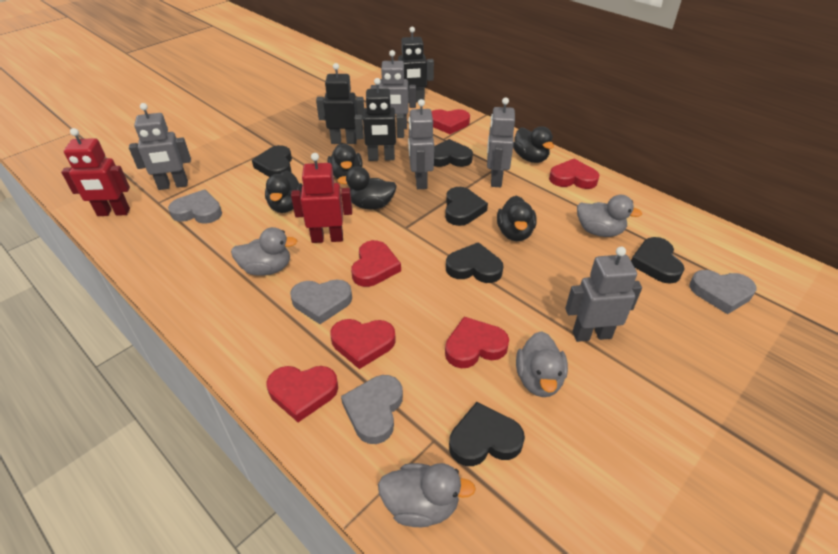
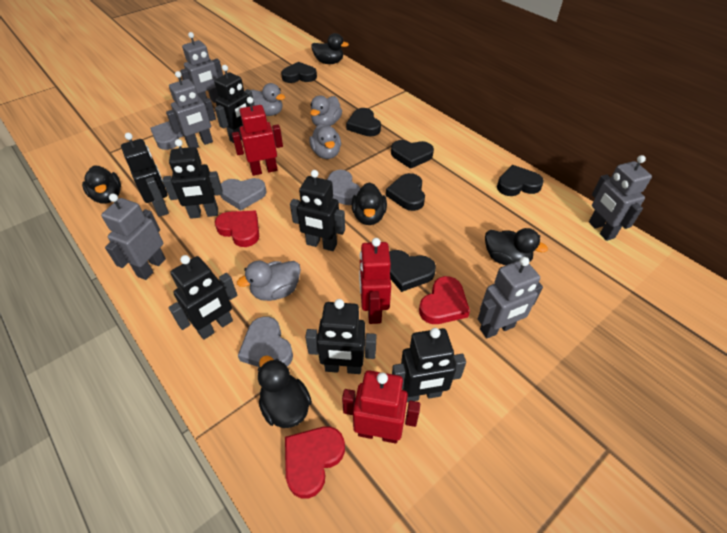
black robot: [316,63,364,144] [355,78,404,161] [398,27,434,103] = 3 -> [121,133,169,217] [163,139,223,219] [169,255,237,340] [214,65,255,143] [290,170,345,251] [305,299,377,374] [392,328,466,402] = 7
red heart: [267,366,338,422] [330,319,396,369] [351,240,401,287] [431,109,470,134] [445,317,509,368] [549,159,599,189] = 6 -> [215,211,259,247] [285,426,345,499] [419,276,470,324] = 3
red robot: [61,128,130,216] [291,153,352,243] = 2 -> [232,97,283,176] [342,370,420,444] [359,238,391,324] = 3

